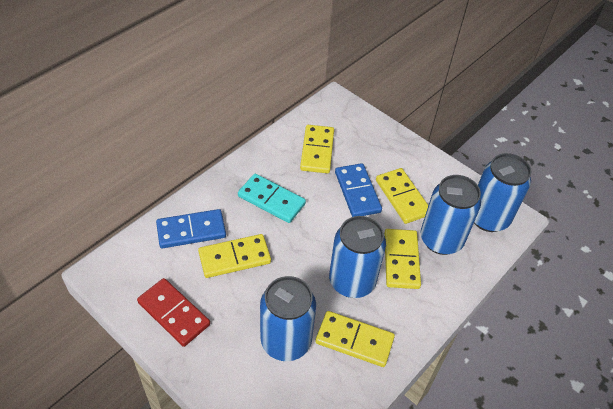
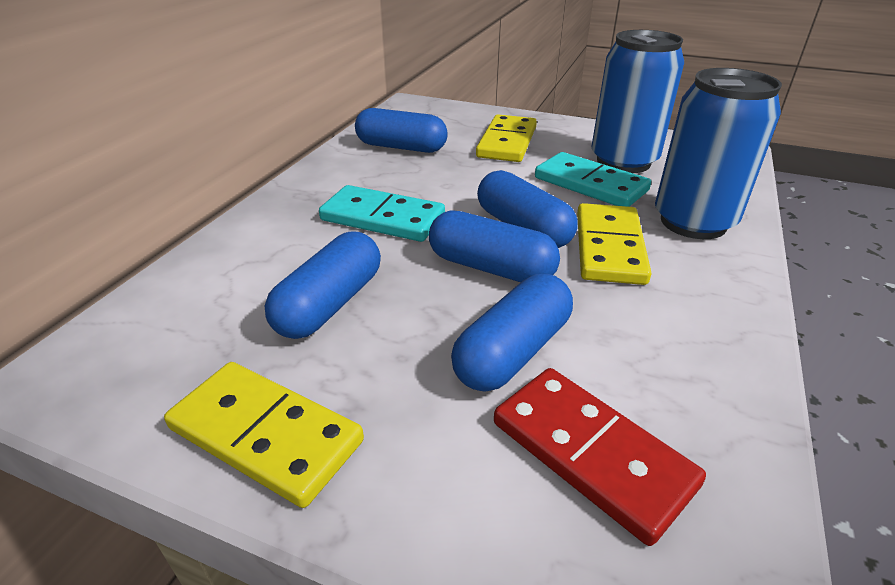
blue can: [260,276,316,361] [329,216,386,298] [421,175,481,255] [474,153,531,232] = 4 -> [591,30,684,173] [655,68,782,239] = 2
blue capsule: none = 0 -> [265,232,381,339] [355,108,448,153] [429,211,560,282] [451,274,573,392] [477,170,578,248] = 5
blue domino: [156,209,226,248] [335,163,382,217] = 2 -> none = 0
turquoise domino: [238,174,306,223] = 1 -> [319,185,445,242] [535,152,651,207] = 2
yellow domino: [198,234,271,278] [300,125,334,173] [315,311,395,367] [376,168,428,224] [384,229,421,289] = 5 -> [164,362,364,508] [476,114,537,162] [577,203,651,285] = 3

